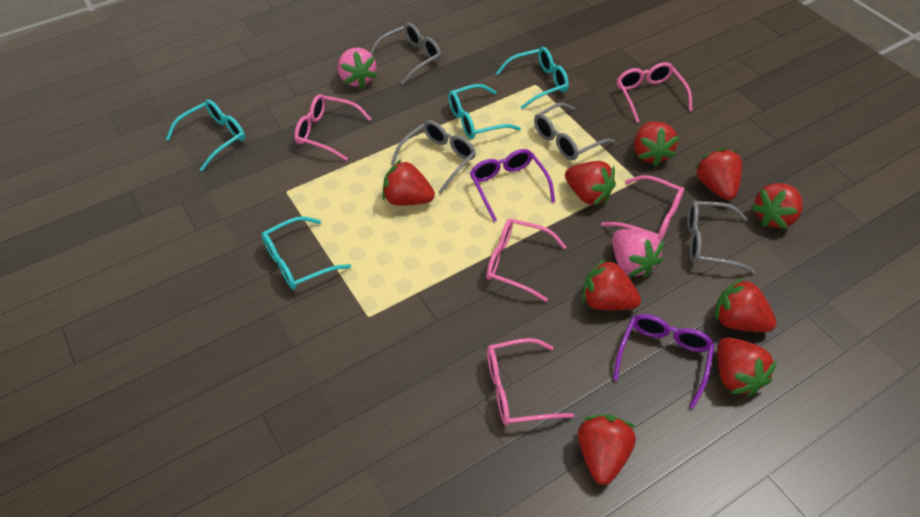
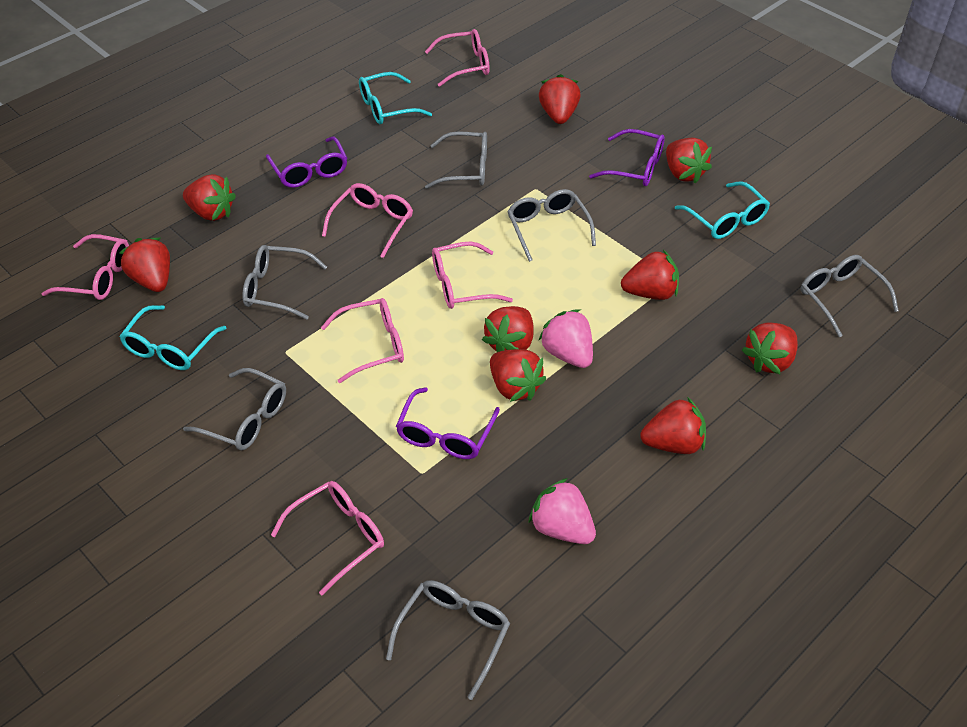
grey glasses: [370,23,441,85] [391,120,476,194] [534,103,615,160] [687,201,755,274] = 4 -> [183,368,286,450] [242,245,327,320] [386,580,510,700] [425,131,487,189] [507,189,596,262] [801,255,899,337] = 6
pink glasses: [294,94,371,161] [486,218,566,302] [487,338,574,425] [601,175,684,242] [617,62,692,123] = 5 -> [41,234,129,300] [271,481,384,595] [321,298,404,383] [322,183,413,258] [425,29,490,87] [432,242,513,309] = 6
purple glasses: [470,149,555,222] [613,314,714,409] = 2 -> [266,136,347,188] [396,387,500,459] [589,129,665,186] = 3
turquoise glasses: [166,99,245,171] [261,216,351,290] [448,84,521,139] [496,47,569,109] = 4 -> [119,305,226,370] [359,72,432,124] [675,181,770,239] = 3

